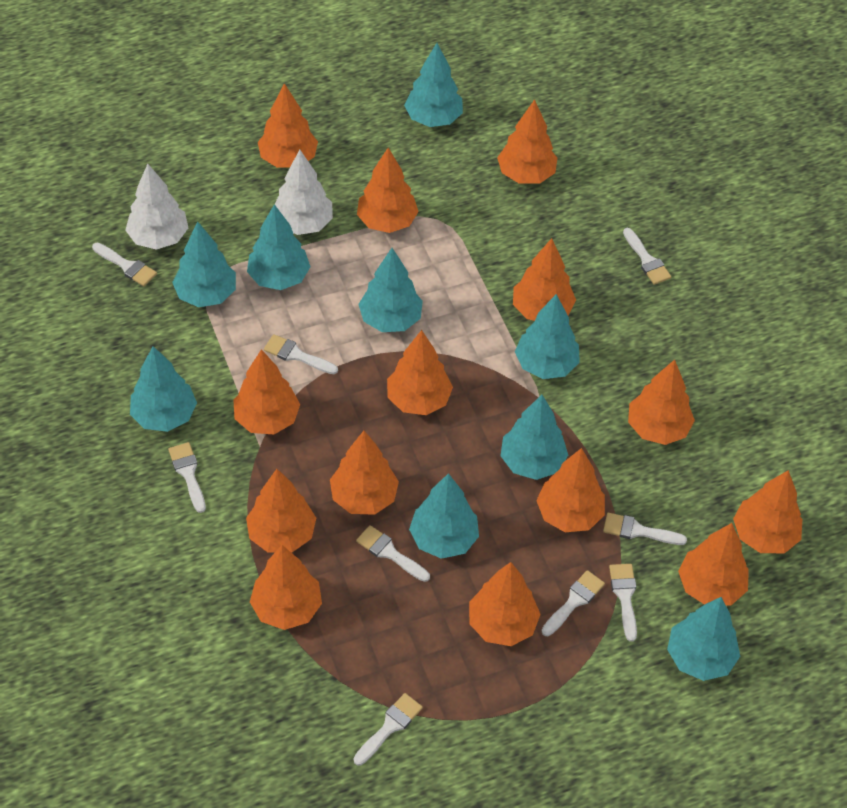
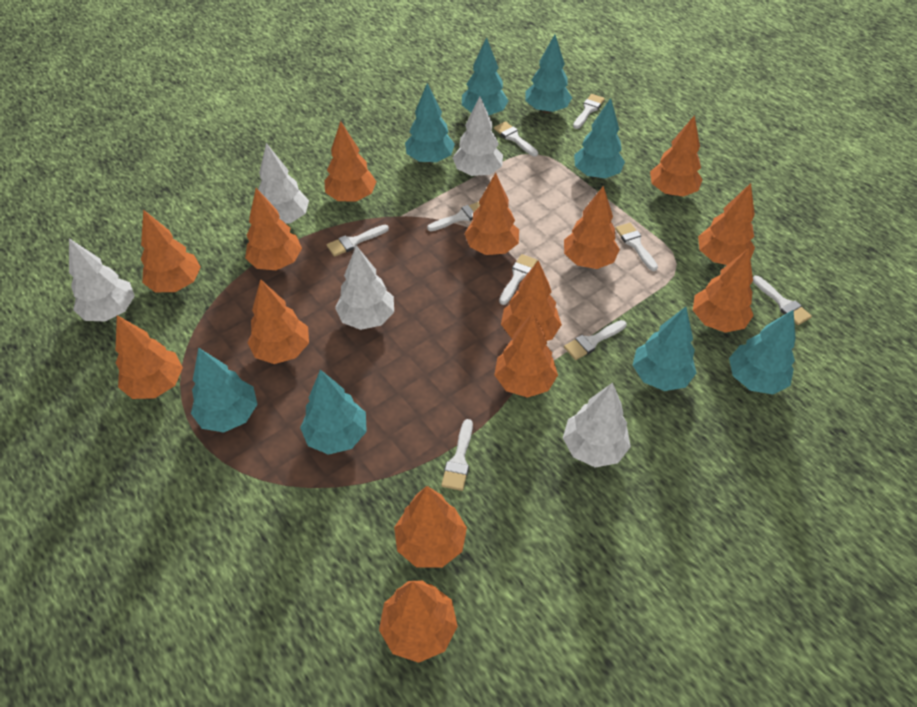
turquoise tree: [130,346,197,432] [172,221,236,307] [247,204,311,290] [358,248,423,332] [404,43,463,127] [409,473,479,559] [500,395,568,480] [515,294,580,379] [667,597,740,681] = 9 -> [191,347,257,432] [300,370,367,455] [405,83,455,163] [462,37,508,115] [525,34,572,113] [574,98,625,179] [632,307,696,391] [729,309,796,395] = 8
white tree: [125,164,188,250] [275,150,333,235] = 2 -> [69,238,135,321] [258,143,309,224] [335,245,394,330] [453,96,503,176] [563,383,631,468] = 5

